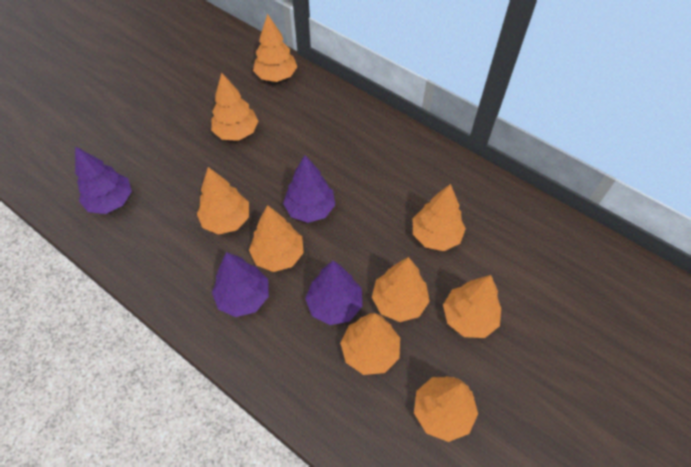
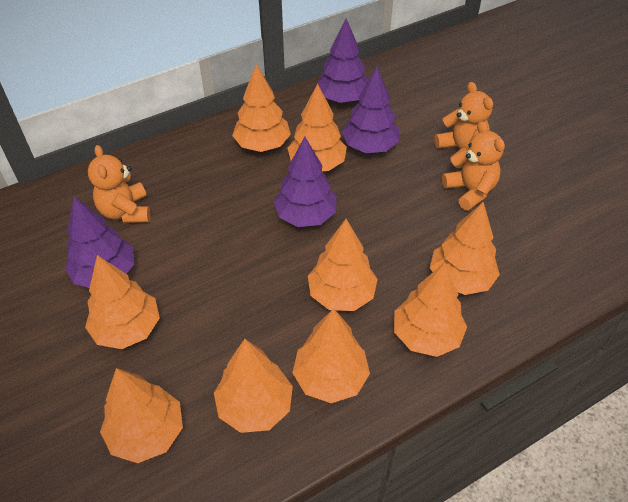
orange teddy bear: none = 0 -> [88,145,150,223] [434,82,493,168] [442,121,505,211] = 3

